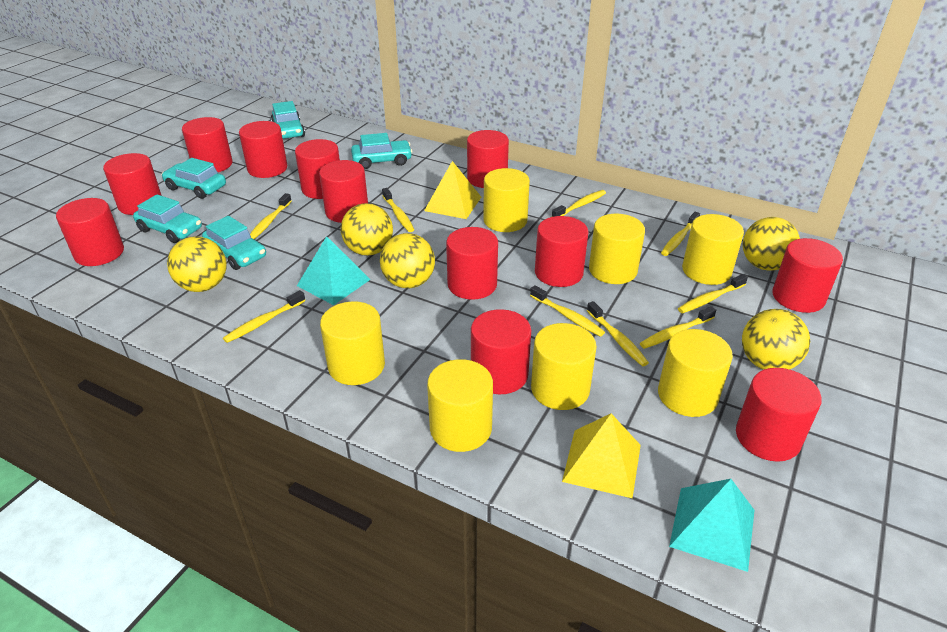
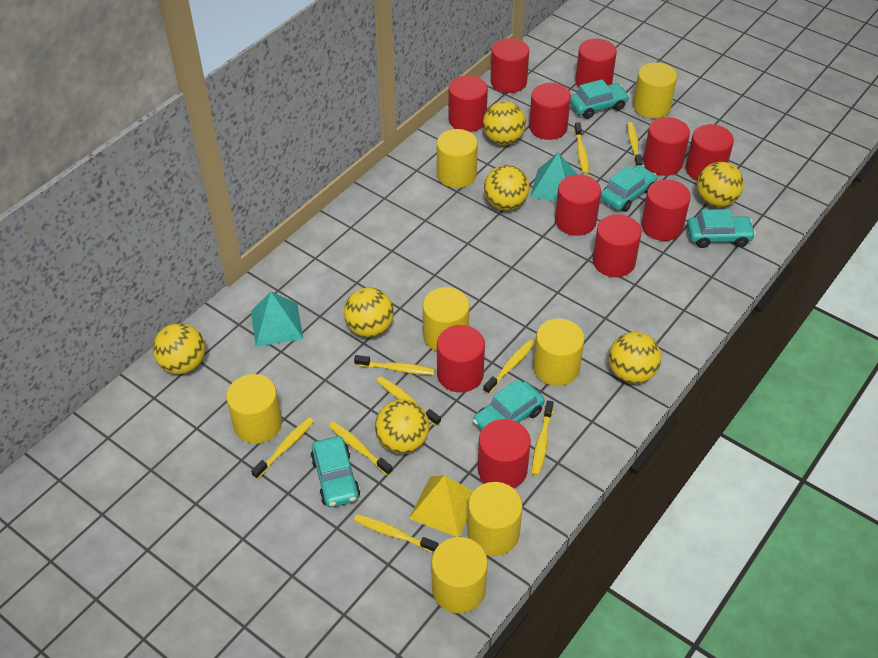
red cylinder: [56,198,124,266] [103,153,162,215] [182,117,232,172] [239,121,287,178] [295,139,340,199] [319,160,368,223] [446,227,498,300] [467,130,509,188] [471,309,531,394] [535,216,589,287] [736,368,822,462] [772,238,843,313] = 12 -> [437,325,485,392] [449,75,488,132] [478,419,531,488] [490,38,529,93] [529,83,571,140] [555,175,601,236] [575,39,617,87] [592,214,642,277] [641,180,691,241] [643,117,690,176] [685,124,734,181] = 11
yellow ball: [167,237,227,292] [341,203,393,256] [380,233,435,288] [742,309,810,370] [743,217,800,271] = 5 -> [153,323,205,374] [344,287,394,338] [375,399,429,454] [483,101,526,145] [484,165,529,210] [609,332,661,384] [697,162,744,207] = 7
yellow pyramid: [424,161,481,219] [562,413,641,499] = 2 -> [409,475,473,537] = 1

